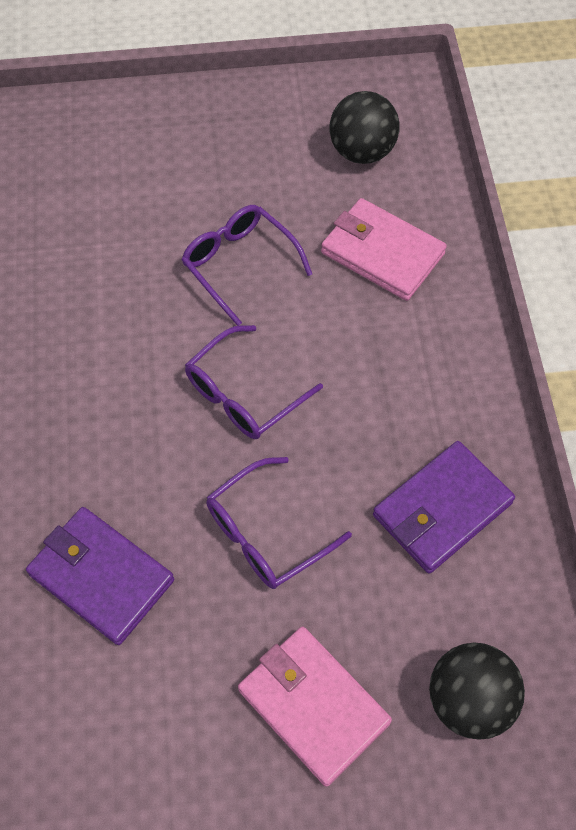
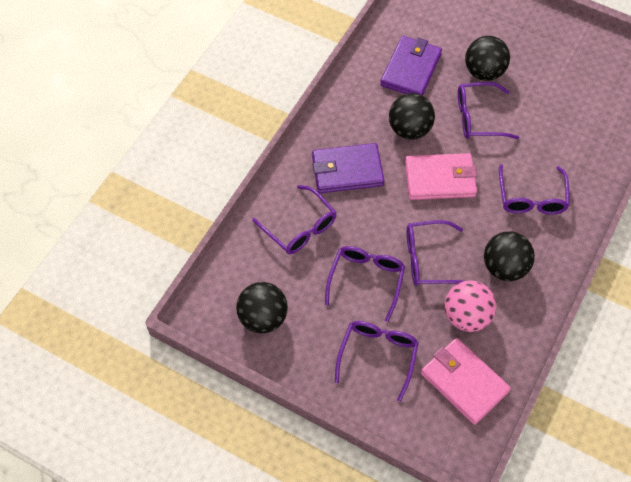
black ball: [329,91,400,164] [429,643,525,740] = 2 -> [236,282,288,333] [389,93,435,140] [465,36,510,81] [484,232,535,281] = 4
pink ball: none = 0 -> [445,280,496,332] = 1
purple glasses: [182,205,312,326] [185,325,323,439] [206,457,352,589] = 3 -> [252,185,337,254] [325,246,405,322] [335,321,419,402] [407,220,463,286] [458,82,519,139] [499,164,570,215] = 6

